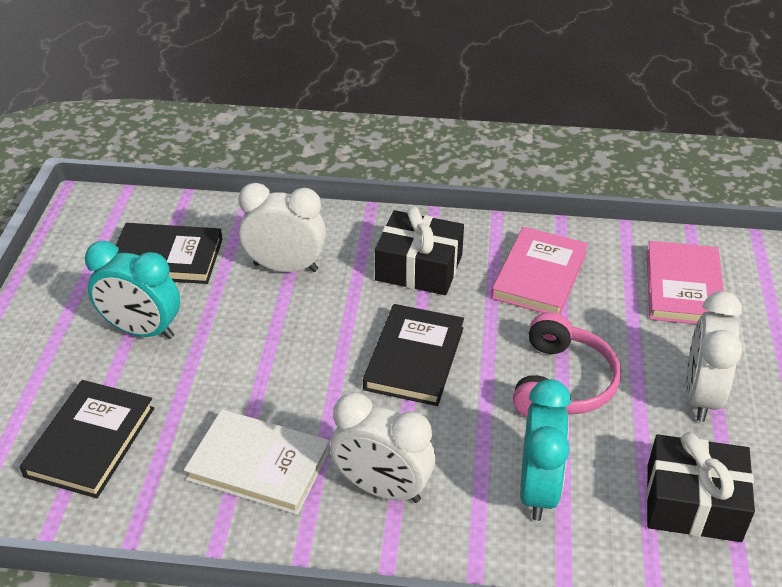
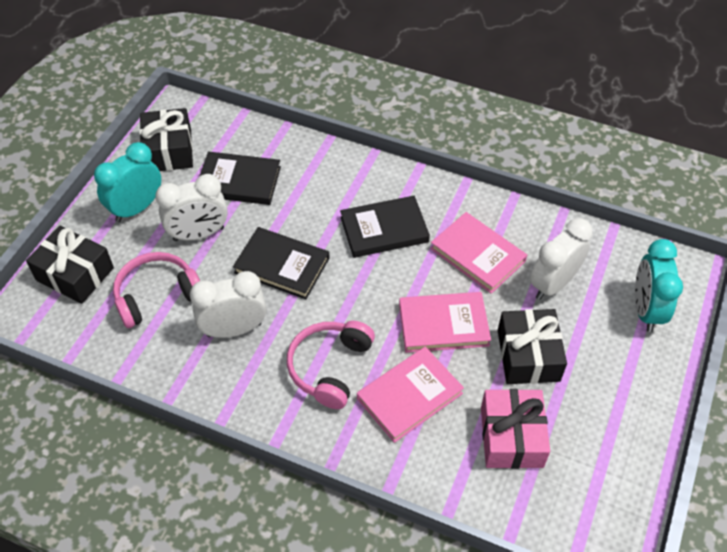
black gift: [375,206,464,295] [646,432,755,542] = 2 -> [26,226,114,304] [139,108,193,171] [498,309,567,384] = 3
pink book: [491,227,588,315] [646,241,724,324] = 2 -> [357,347,464,443] [399,292,491,353] [430,212,527,294] = 3
pink gift: none = 0 -> [481,389,550,469] = 1
pink headphones: [513,312,621,417] = 1 -> [113,252,200,328] [287,321,375,409] = 2
white book: [184,409,330,515] = 1 -> none = 0

